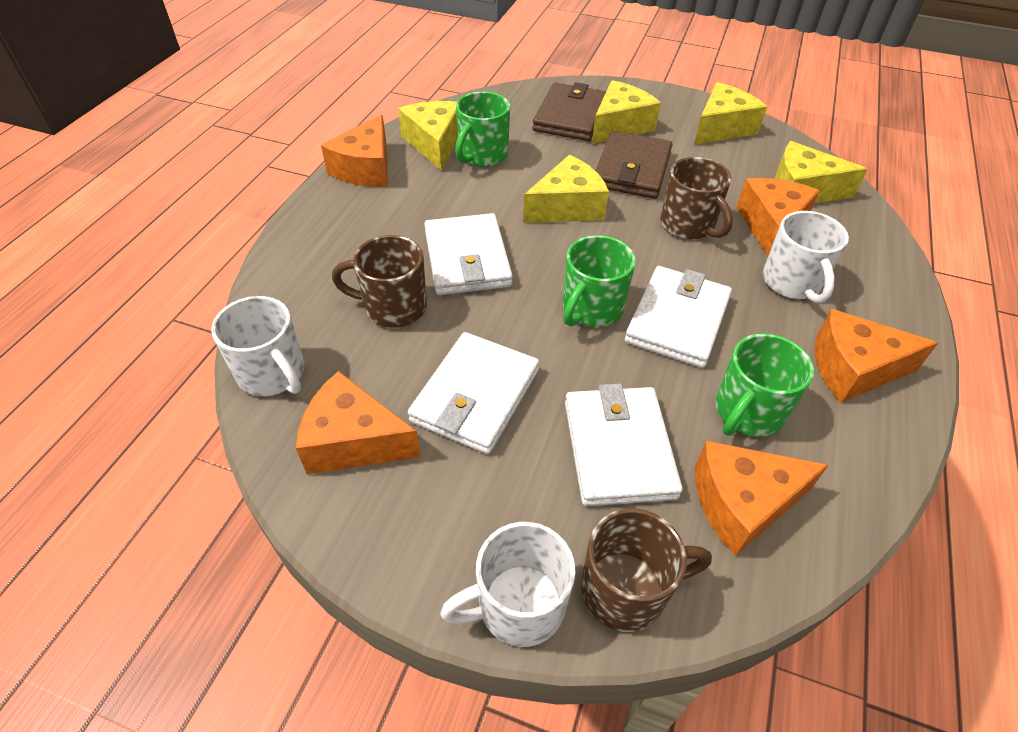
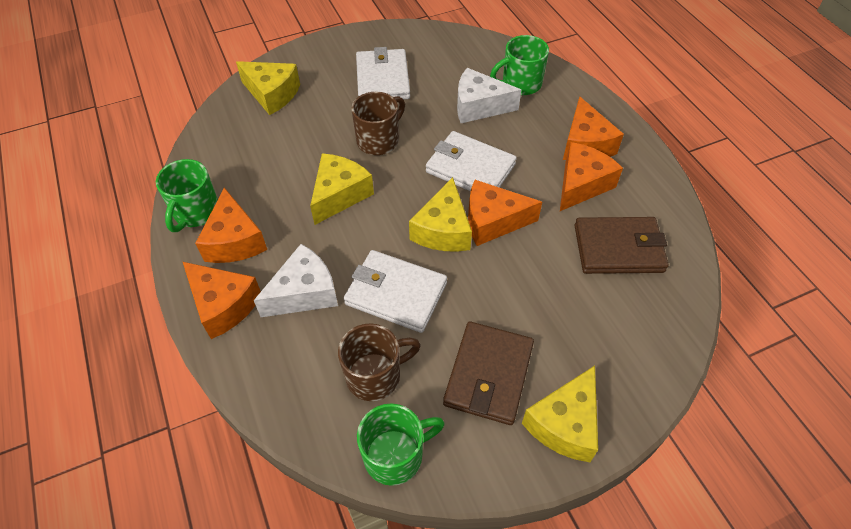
brown mug: [332,235,427,328] [581,508,712,632] [660,157,733,239] = 3 -> [338,323,421,401] [352,92,405,155] = 2
white cheese: none = 0 -> [254,244,338,317] [457,68,521,123] = 2
white mug: [211,296,304,396] [440,522,576,647] [763,211,849,303] = 3 -> none = 0
white wallet: [408,332,539,454] [424,213,513,295] [565,384,683,506] [625,266,732,368] = 4 -> [344,250,447,333] [356,47,410,99] [426,131,517,191] = 3
yellow cheese: [398,101,458,171] [523,155,609,223] [592,80,661,144] [694,82,767,144] [775,141,867,203] = 5 -> [236,61,300,115] [310,153,374,225] [409,177,472,252] [522,366,598,462] = 4

